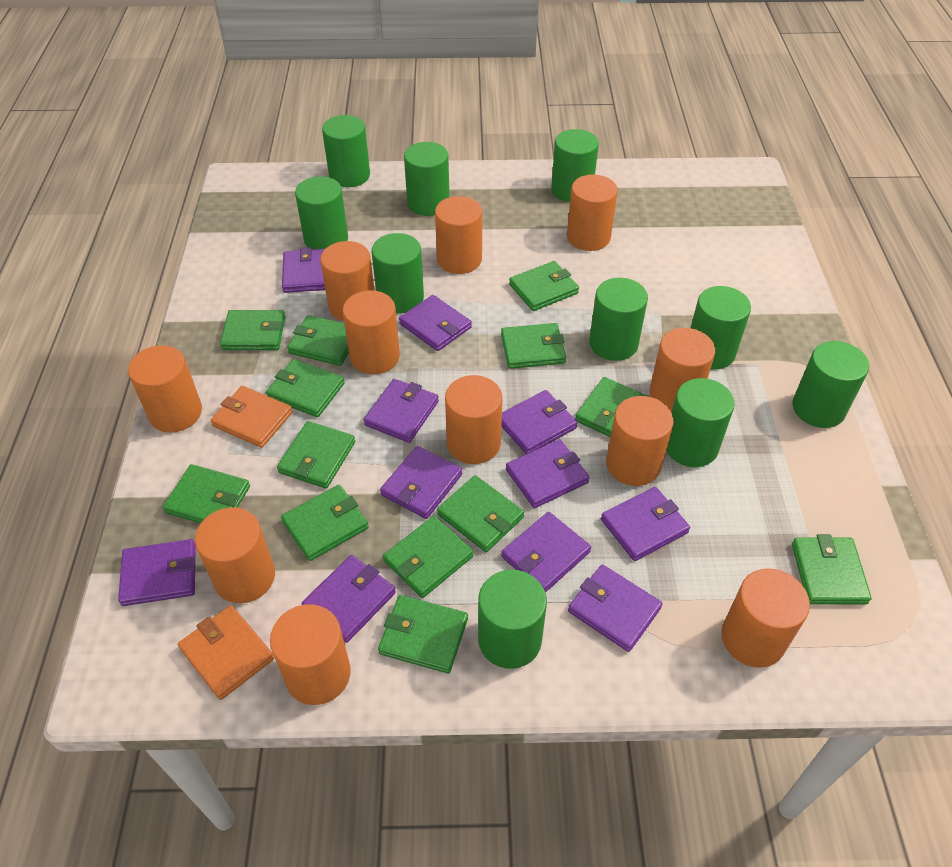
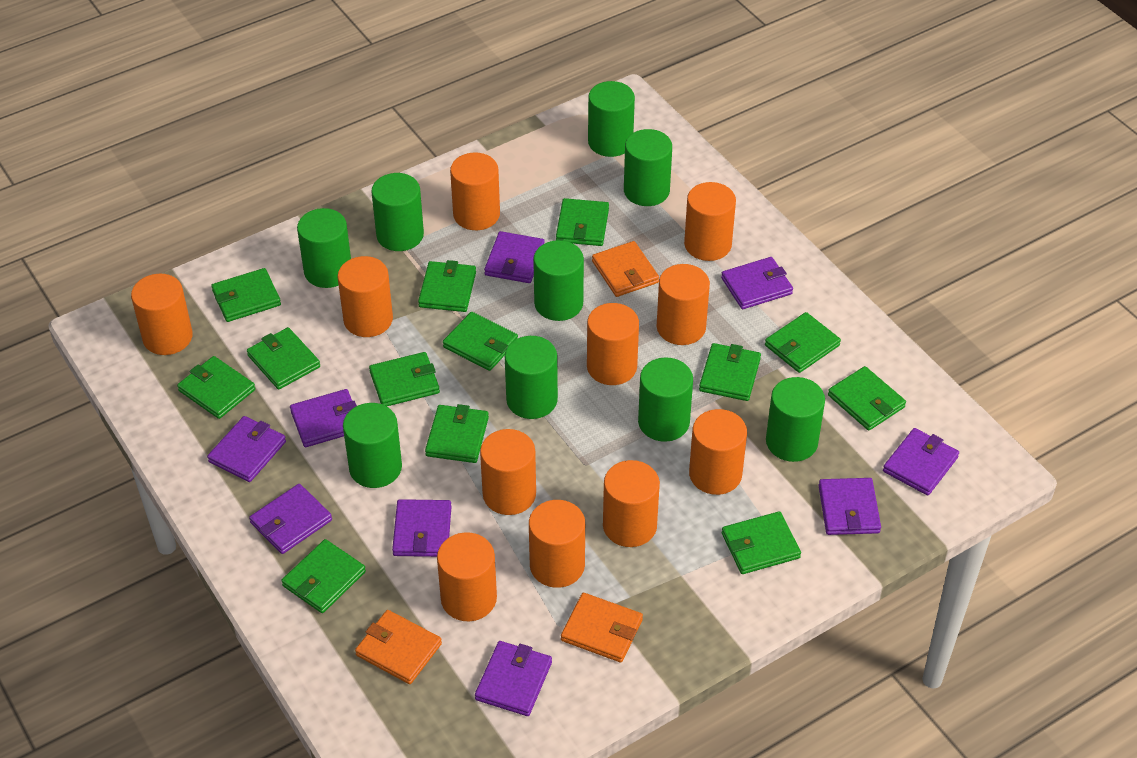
green cylinder: [295,176,348,250] [322,115,370,187] [371,233,424,313] [404,142,450,216] [478,570,547,669] [551,129,599,202] [589,278,648,361] [666,378,735,467] [691,286,751,370] [792,341,869,428] = 10 -> [297,208,351,288] [343,403,402,488] [372,173,424,251] [505,336,558,419] [533,240,584,321] [588,81,635,157] [624,129,672,206] [638,357,693,442] [766,377,825,462] = 9
orange wallet: [178,605,274,700] [210,386,292,448] = 2 -> [355,610,442,684] [561,593,643,662] [592,241,659,297] = 3
purple wallet: [118,539,196,606] [282,247,325,293] [302,555,396,643] [364,379,439,443] [380,446,462,519] [399,295,472,351] [501,512,591,593] [502,390,577,454] [506,439,590,508] [568,565,662,652] [601,487,690,561] = 11 -> [207,416,286,482] [249,484,332,554] [290,389,357,447] [392,499,452,557] [475,641,552,716] [484,231,545,283] [721,257,793,309] [818,478,881,535] [883,428,959,496] = 9

